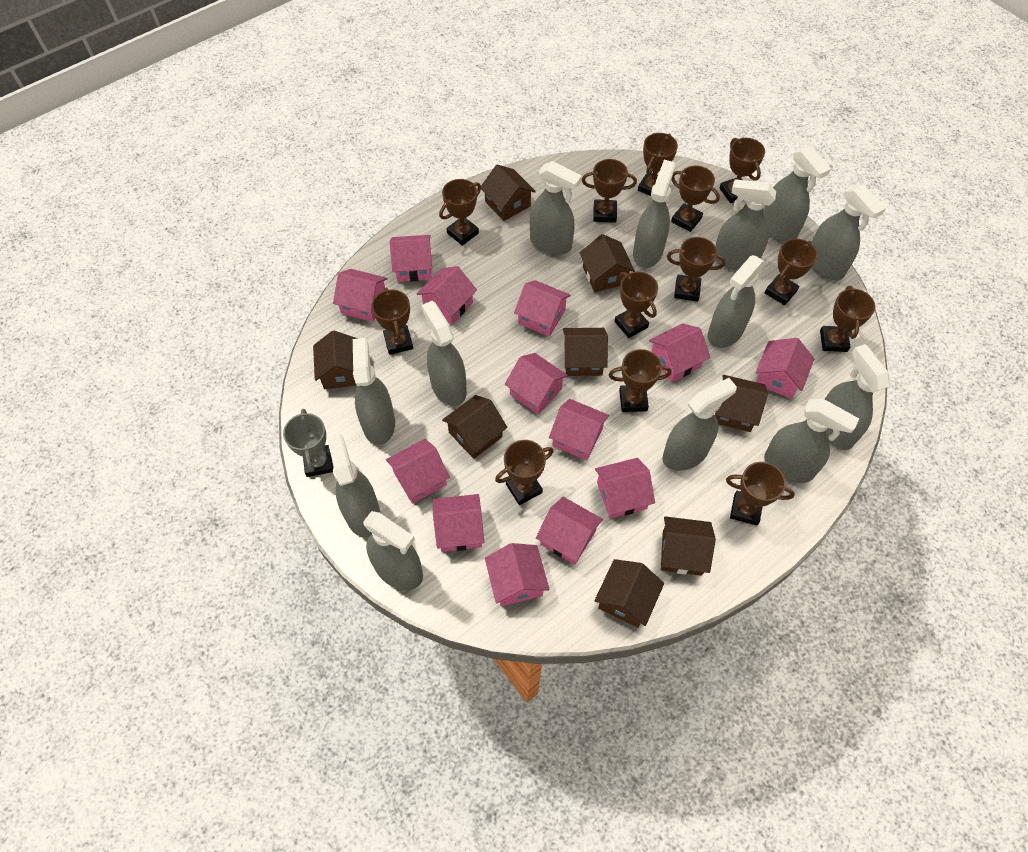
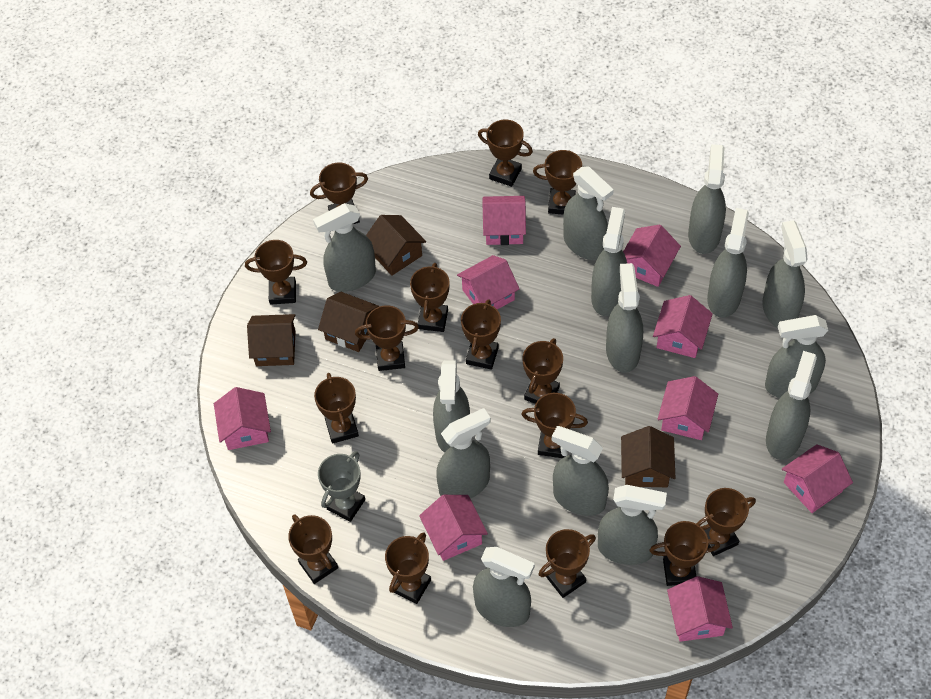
brown house: [313,330,358,389] [442,395,508,459] [481,164,536,221] [563,328,608,376] [579,234,635,292] [594,559,664,628] [661,516,716,576] [715,375,768,432] = 8 -> [247,314,295,366] [318,292,379,352] [366,215,426,276] [621,426,675,487] = 4
brown trophy: [371,288,413,355] [439,179,481,246] [495,440,554,505] [582,159,637,223] [608,349,672,412] [615,272,658,338] [638,133,678,196] [667,237,726,301] [671,166,720,232] [719,138,765,203] [726,462,795,525] [765,238,817,305] [820,286,875,352] = 13 -> [245,240,307,305] [288,514,338,584] [310,163,368,224] [314,373,359,444] [355,305,419,371] [385,532,431,604] [410,263,450,332] [461,299,501,370] [478,119,533,187] [521,393,588,458] [522,338,563,404] [533,150,582,215] [539,529,596,598] [650,521,720,586] [696,488,756,556] = 15
grey spray bottle: [327,434,380,537] [353,338,395,445] [363,511,423,590] [422,301,467,406] [530,161,582,255] [633,160,676,268] [663,378,737,471] [708,255,765,348] [715,179,776,271] [763,145,831,242] [764,399,859,483] [812,184,886,280] [825,344,890,450] = 13 -> [313,203,376,292] [433,360,470,453] [436,408,491,499] [473,547,535,627] [552,426,609,516] [563,166,614,260] [591,207,627,316] [598,485,667,565] [606,263,643,373] [688,144,726,254] [707,208,749,318] [762,220,808,328] [765,315,828,398] [766,351,817,460] = 14
pink house: [333,269,387,322] [386,439,450,504] [390,235,432,282] [417,266,477,325] [433,494,484,552] [485,543,550,607] [505,353,568,414] [514,280,571,337] [536,497,603,565] [549,399,609,460] [595,458,655,519] [649,323,710,382] [756,338,815,399] = 13 -> [214,387,271,450] [419,495,488,561] [457,255,520,309] [483,196,526,245] [623,224,681,287] [653,295,713,358] [658,376,718,440] [667,576,733,642] [782,444,853,513] = 9

